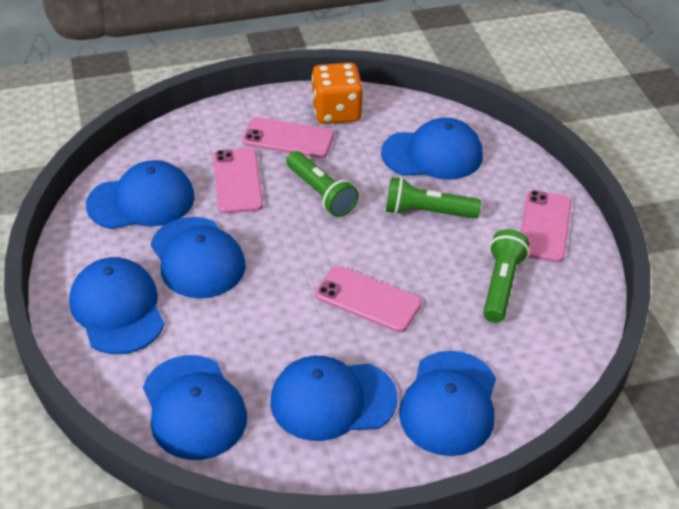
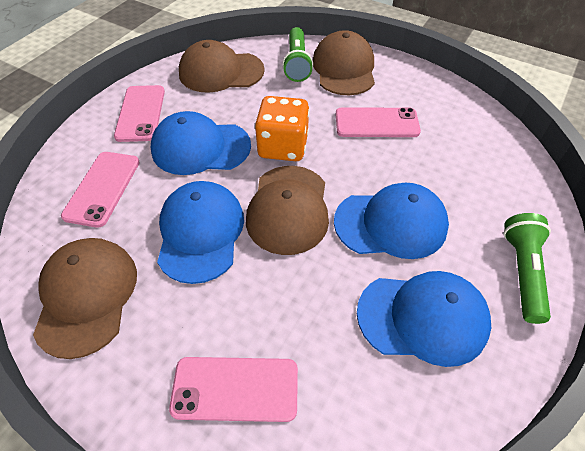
blue cap: [69,257,165,354] [86,160,195,229] [143,355,247,460] [151,217,246,299] [270,356,398,441] [381,118,483,180] [399,351,496,456] = 7 -> [151,111,251,175] [157,181,244,284] [334,183,449,259] [357,271,491,367] = 4
brown cap: none = 0 -> [33,238,137,359] [179,40,265,93] [246,166,329,255] [313,30,375,95] = 4
green flashlight: [286,151,359,217] [386,177,481,219] [483,229,529,323] = 3 -> [282,27,313,82] [503,213,551,324] = 2

